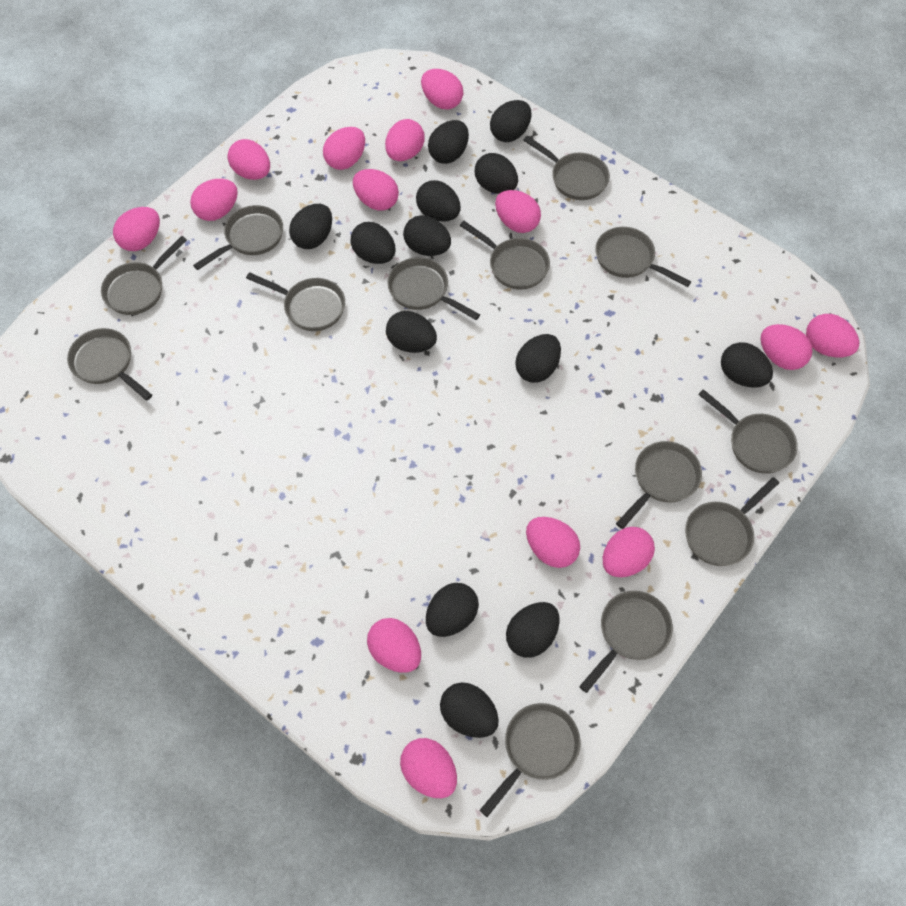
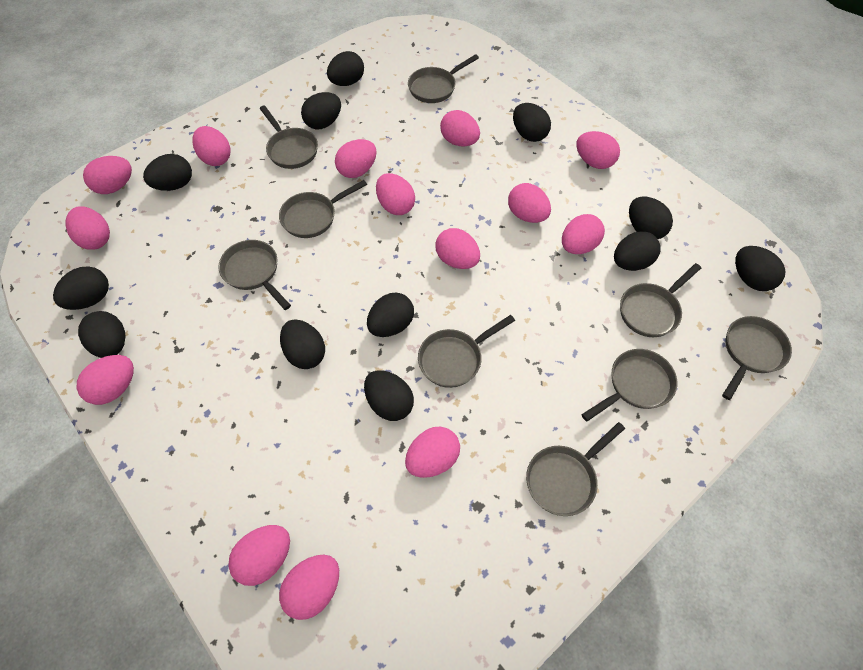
black egg: [289,204,332,249] [350,222,396,264] [386,311,437,353] [403,215,451,256] [416,180,461,222] [426,583,479,637] [428,120,469,164] [440,682,499,738] [475,153,518,194] [490,100,531,142] [506,602,560,658] [515,334,561,383] [721,342,773,387] = 13 -> [53,266,109,310] [78,311,126,358] [143,154,192,191] [280,319,325,369] [301,92,341,129] [327,51,364,86] [364,370,414,421] [367,293,414,337] [513,103,551,142] [614,231,661,271] [629,197,673,239] [735,246,785,291] = 12
grey pan: [67,328,152,400] [101,236,187,315] [193,205,283,270] [246,272,345,331] [387,257,480,320] [460,221,550,290] [480,703,581,817] [523,135,610,200] [579,591,673,693] [595,227,691,287] [616,441,702,529] [685,477,779,566] [698,389,798,474] = 13 -> [218,240,291,310] [259,105,318,169] [279,180,367,238] [408,54,479,103] [418,315,515,388] [526,422,625,516] [581,349,677,421] [620,263,701,337] [722,316,792,400] = 9

